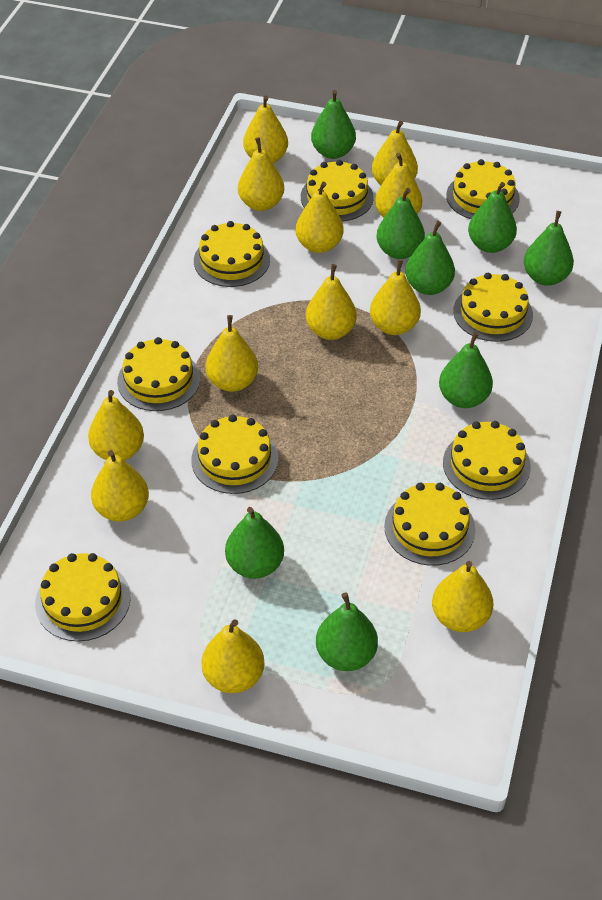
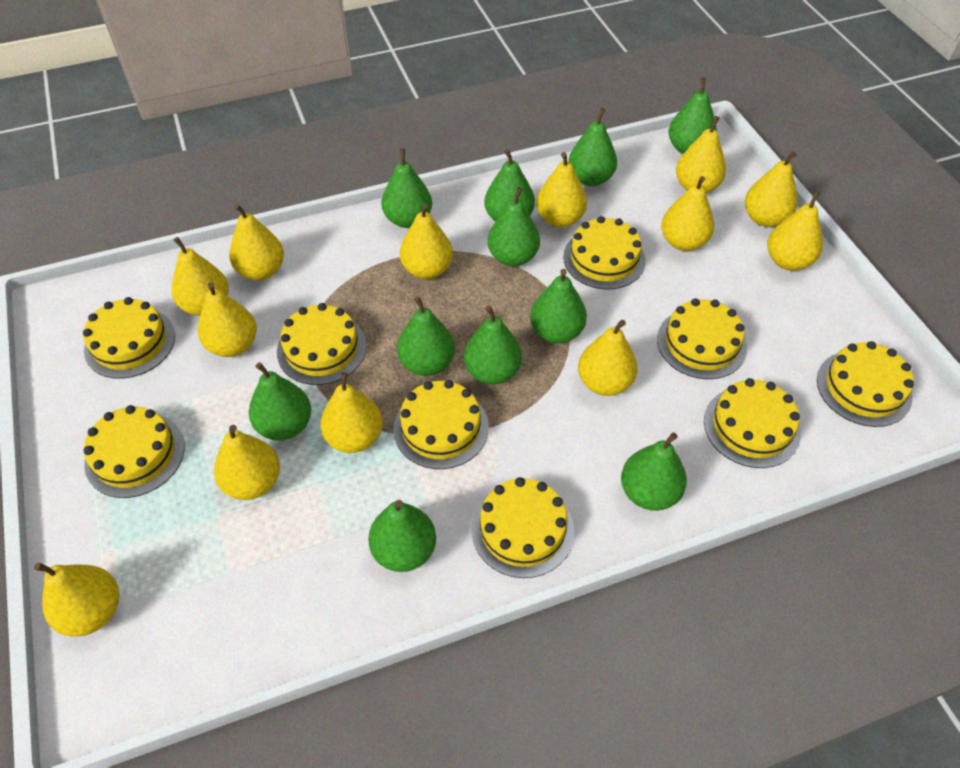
green pear: [225,507,284,579] [311,90,356,159] [316,592,378,671] [376,188,425,259] [405,221,455,295] [439,332,493,408] [468,182,517,253] [524,211,574,286] = 8 -> [249,362,311,441] [368,500,436,572] [381,149,432,228] [397,296,455,376] [464,305,522,384] [484,149,535,222] [488,187,540,266] [530,269,587,343] [568,108,617,186] [621,433,687,511] [669,77,717,154] = 11
yellow pear: [88,390,144,461] [91,450,149,522] [201,619,265,693] [206,315,258,392] [238,137,284,211] [243,96,288,163] [296,182,343,253] [306,264,357,340] [370,259,421,335] [372,121,418,185] [375,153,422,218] [432,561,493,632] = 12 -> [34,562,119,637] [172,237,229,316] [198,282,257,357] [214,425,280,500] [229,204,284,280] [320,372,383,453] [400,204,453,279] [536,152,587,228] [578,320,638,396] [661,176,714,251] [676,116,726,193] [745,151,798,227] [767,191,823,271] = 13

